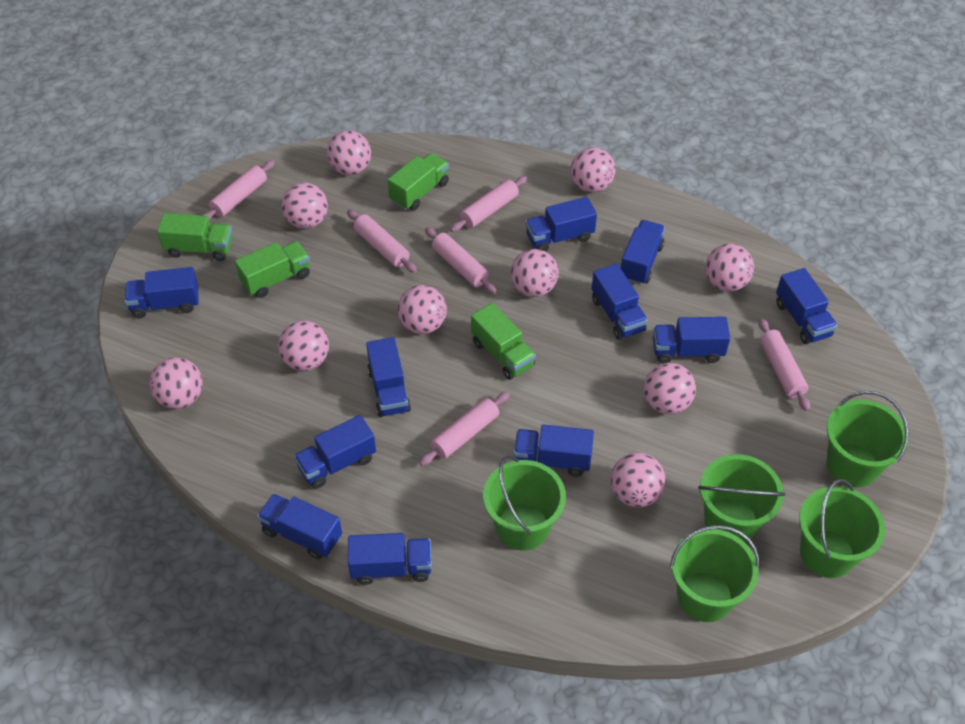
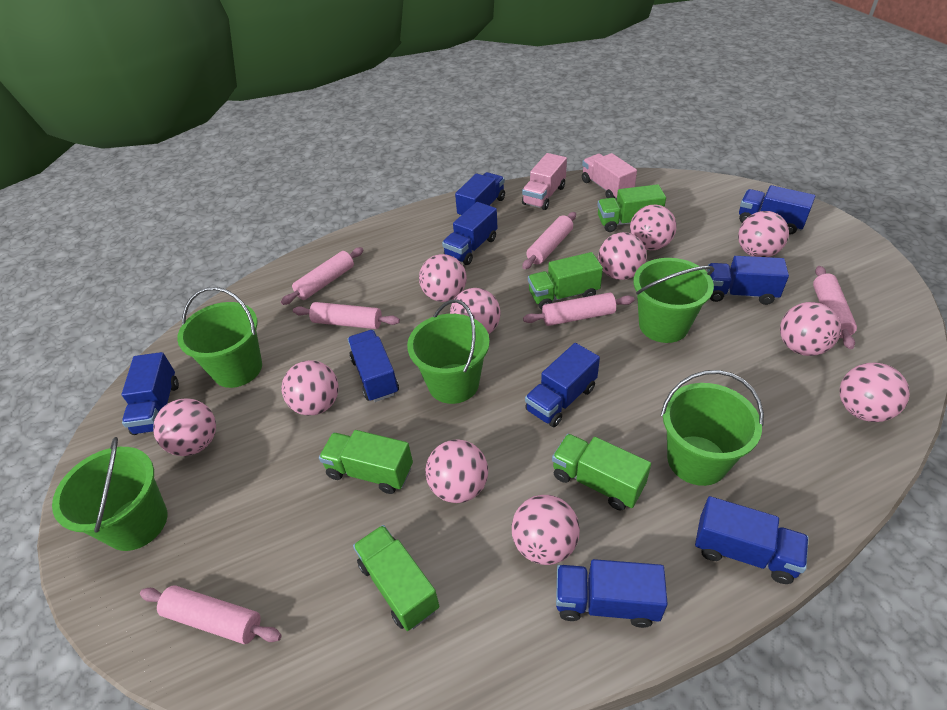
blue truck: [125,267,199,318] [257,494,342,559] [294,415,376,489] [348,533,432,585] [366,337,411,417] [514,424,594,477] [525,197,597,252] [592,264,648,340] [620,220,665,285] [653,317,730,364] [776,268,838,344] = 11 -> [122,352,179,435] [348,330,399,402] [442,202,498,265] [455,172,505,216] [525,343,600,427] [556,559,668,628] [695,496,809,584] [707,256,789,305] [739,185,815,235] = 9
green truck: [157,213,233,261] [235,241,310,298] [388,153,449,211] [471,303,536,380] = 4 -> [319,430,413,494] [353,525,439,631] [528,252,603,310] [552,434,651,510] [598,184,666,232] = 5
pink ball: [149,357,203,409] [278,321,329,371] [282,183,328,229] [327,130,371,175] [397,285,447,334] [510,249,559,297] [571,147,615,193] [611,453,665,507] [644,363,696,414] [705,244,754,292] = 10 -> [153,398,216,456] [281,360,338,415] [419,254,467,302] [425,439,488,503] [450,288,501,335] [512,495,580,565] [598,232,647,280] [630,205,677,250] [738,211,789,257] [780,302,841,356] [840,363,910,422] = 11
pink truck: none = 0 -> [522,153,567,210] [582,153,637,198] = 2

